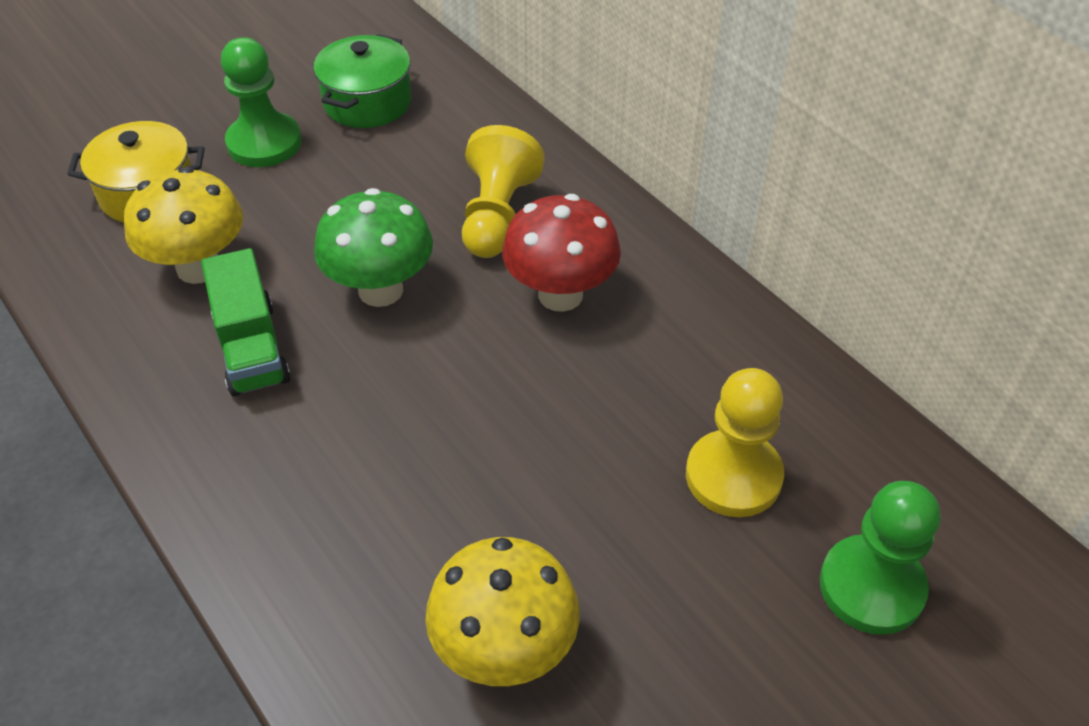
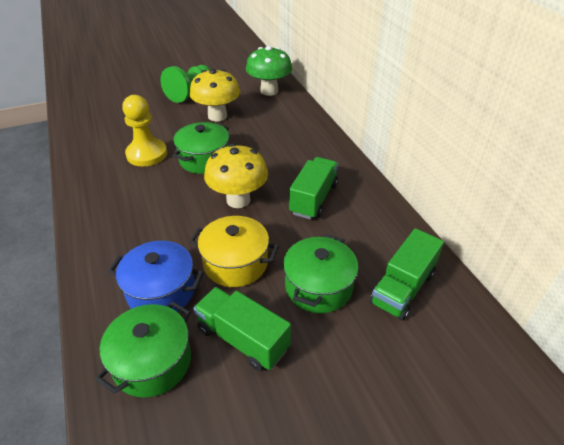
blue pot: none = 0 -> [108,241,204,312] = 1
green pawn: [221,37,302,167] [820,481,940,635] = 2 -> [160,65,210,103] = 1
green pot: [314,34,411,128] = 1 -> [95,301,191,398] [173,122,229,174] [283,234,358,313] = 3
green truck: [201,248,291,396] = 1 -> [193,287,291,371] [289,157,338,219] [370,228,444,320] = 3
red mushroom: [502,194,621,312] = 1 -> none = 0
yellow pawn: [462,125,545,258] [686,368,784,517] = 2 -> [122,95,167,166] = 1

